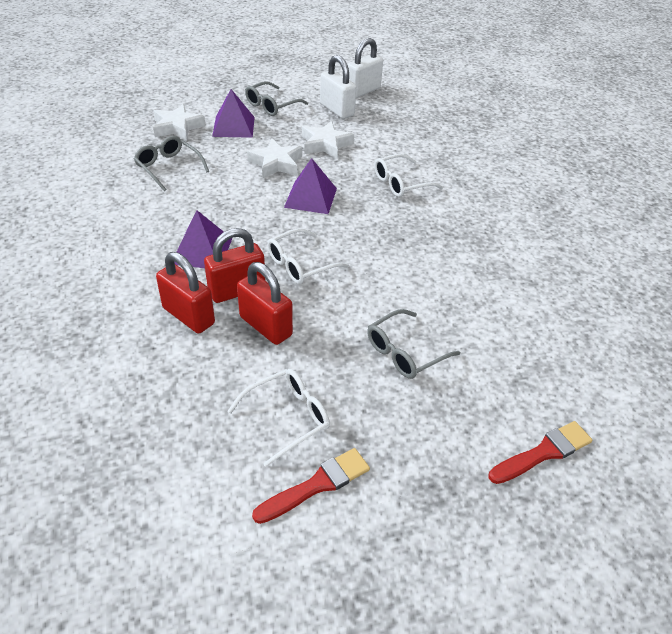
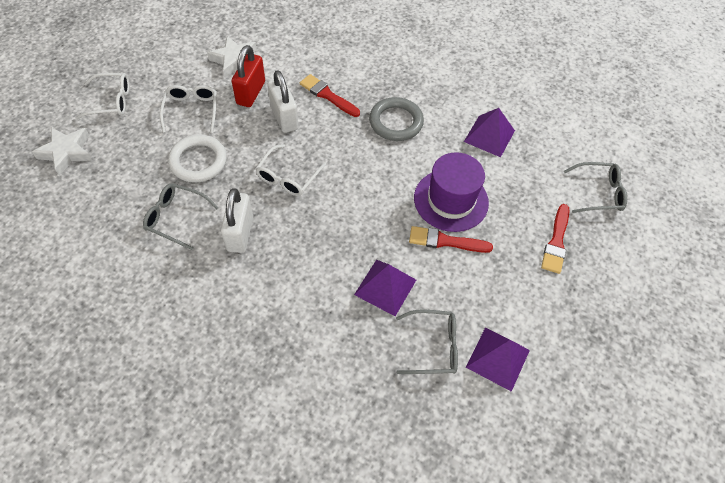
grey ring: none = 0 -> [369,97,424,141] = 1
purple hat: none = 0 -> [414,152,489,232] = 1
red brush: [252,448,370,524] [489,421,593,484] = 2 -> [300,74,360,117] [409,226,493,253] [541,204,570,274] = 3
red padlock: [156,252,215,333] [204,228,265,303] [237,262,293,345] = 3 -> [232,45,265,107] = 1
white ring: none = 0 -> [168,135,227,183] = 1
white star: [153,104,206,141] [247,138,302,179] [302,121,354,159] = 3 -> [32,127,92,176] [207,36,257,78] = 2

